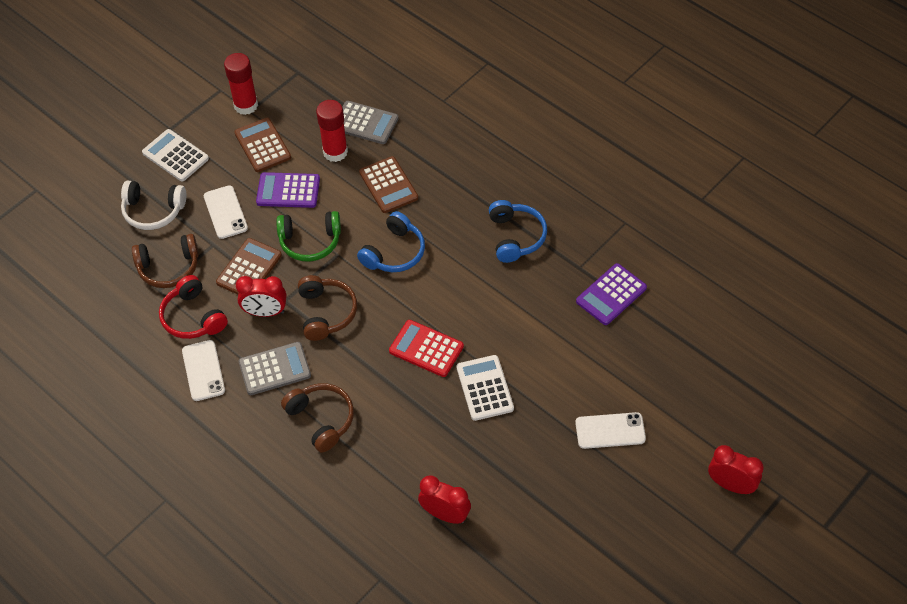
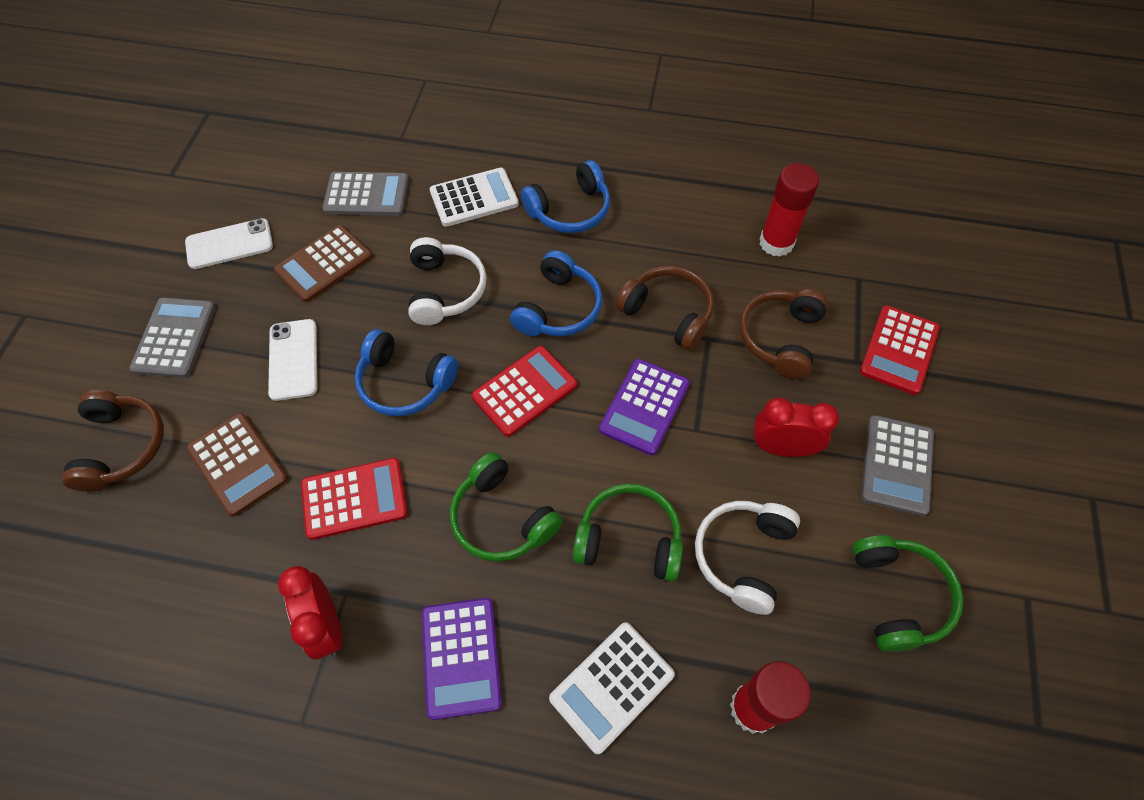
blue headphones: [357,211,425,272] [489,200,547,263] = 2 -> [355,329,458,416] [510,250,602,336] [521,160,610,233] = 3
brown calculator: [216,238,282,295] [234,118,291,172] [359,156,418,213] = 3 -> [186,413,288,517] [274,225,372,302] = 2
green headphones: [276,211,341,262] = 1 -> [450,452,563,562] [572,483,683,582] [852,535,963,652] = 3
grey calculator: [238,342,311,395] [342,101,399,144] = 2 -> [129,298,215,378] [322,172,409,216] [861,415,934,516] = 3
red calculator: [389,320,464,377] = 1 -> [301,458,408,540] [472,346,577,437] [860,305,940,395] = 3
red clock: [236,276,286,317] [418,476,471,524] [708,445,764,494] = 3 -> [278,566,342,660] [754,397,839,457] = 2
red headphones: [159,275,228,339] = 1 -> none = 0
white headphones: [121,181,186,230] = 1 -> [408,237,487,325] [695,501,800,615] = 2
white phone: [182,340,225,401] [204,185,248,239] [575,412,646,449] = 3 -> [185,218,273,269] [268,319,317,401] = 2

